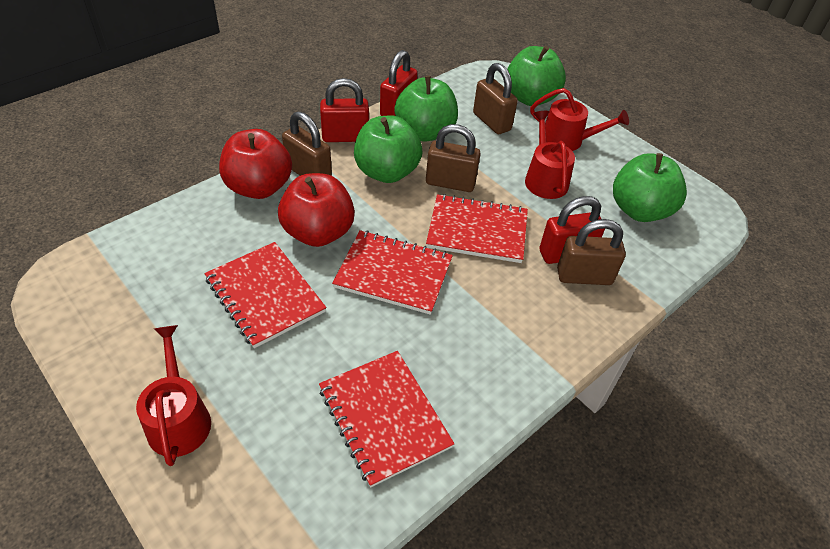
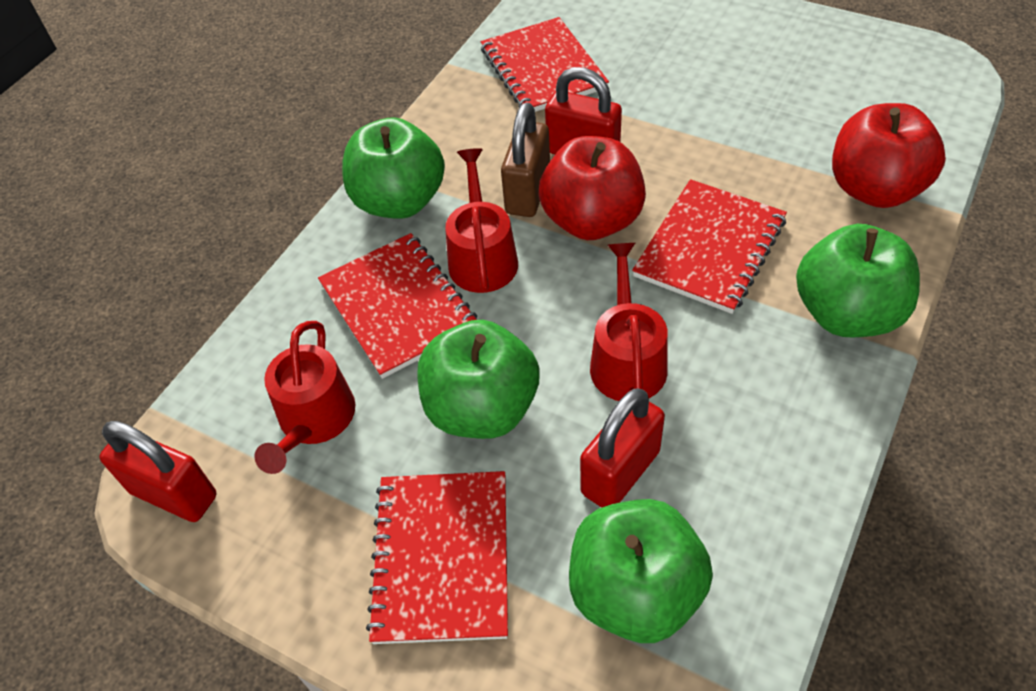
brown padlock: [282,111,332,176] [426,124,481,192] [473,63,518,134] [557,219,626,285] = 4 -> [501,103,550,217] = 1

